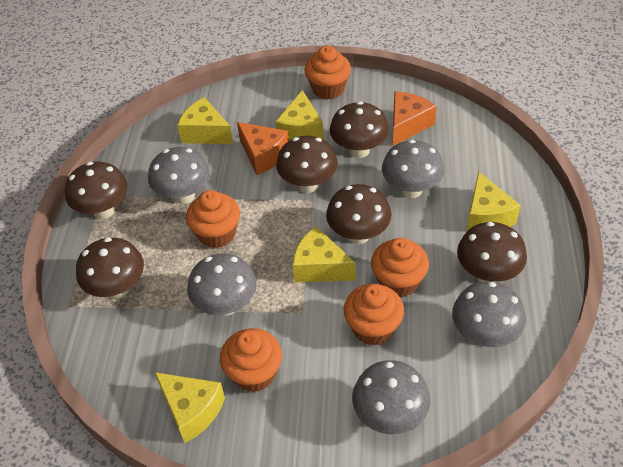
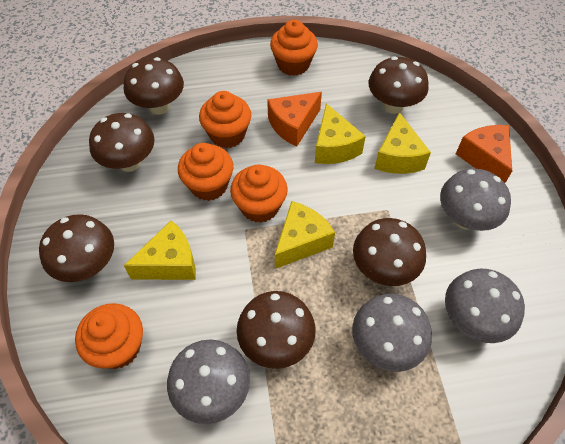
grey mushroom: [148,147,210,204] [187,253,257,316] [352,360,430,434] [382,140,445,198] [452,281,526,347] = 5 -> [167,340,250,424] [352,294,432,372] [440,169,511,231] [445,269,525,343] = 4
yellow cheese: [155,372,225,444] [177,97,233,144] [275,90,324,141] [293,226,356,283] [466,171,521,232] = 5 -> [124,220,196,280] [275,201,335,269] [315,103,366,164] [374,112,431,174] = 4

